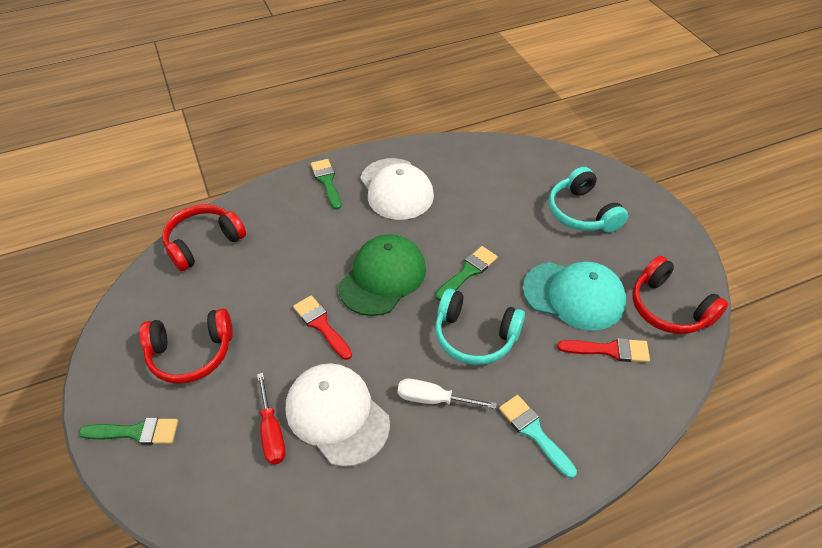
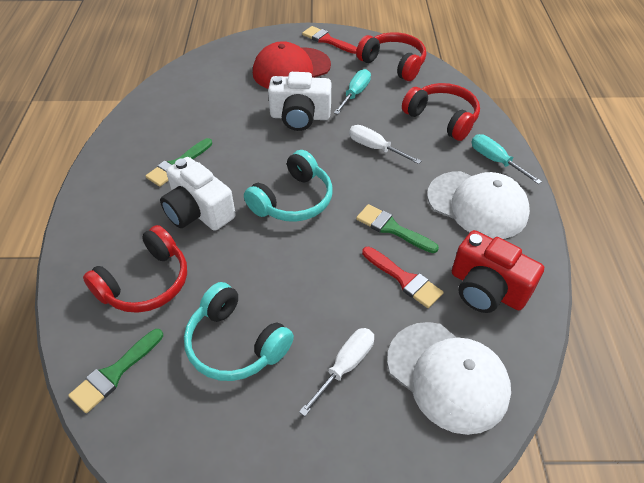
green cap: [338,234,426,316] = 1 -> none = 0
red camera: none = 0 -> [452,230,544,313] = 1
red cap: none = 0 -> [253,41,331,89] = 1
red screwdriver: [257,373,286,464] = 1 -> none = 0
turquoise brush: [499,395,577,478] = 1 -> none = 0
turquoise cap: [523,262,626,330] = 1 -> none = 0
turquoise screwdriver: none = 0 -> [334,69,371,114] [471,134,542,184] = 2
white camera: none = 0 -> [160,157,236,231] [268,72,331,131] = 2
white screwdriver: [397,379,497,409] = 1 -> [299,328,374,416] [349,125,421,164] = 2

